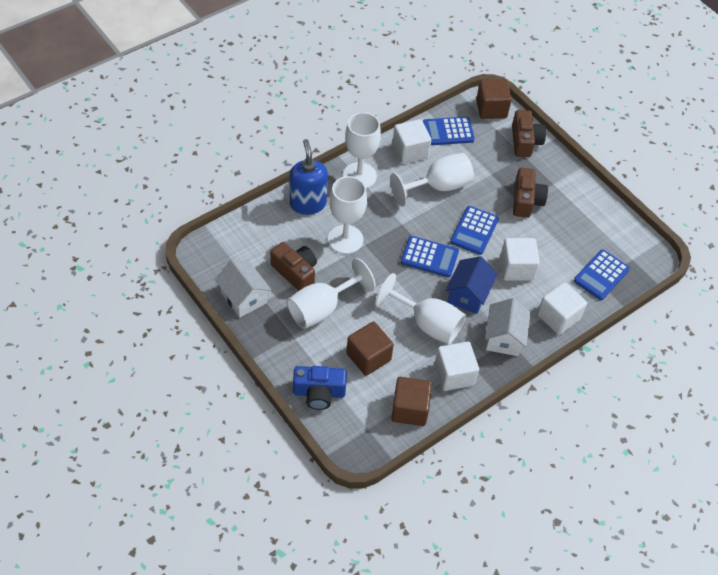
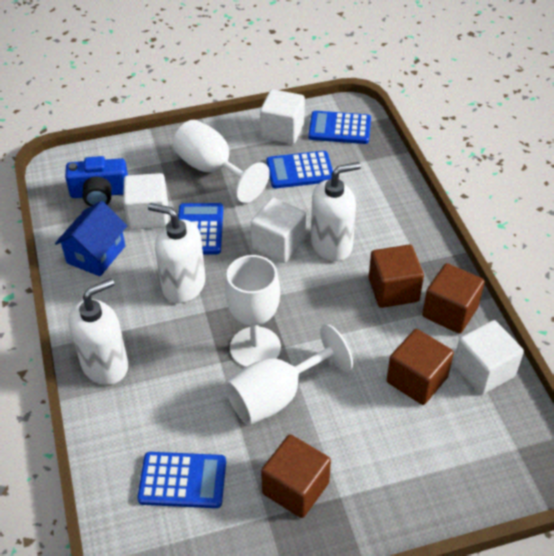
blue soap dispenser: [290,139,328,215] = 1 -> none = 0
brown camera: [270,242,317,291] [512,110,546,157] [513,168,548,218] = 3 -> none = 0
brown cube: [346,321,394,376] [391,377,432,426] [476,79,512,119] = 3 -> [261,434,331,518] [369,245,424,308] [387,329,454,405] [422,263,485,334] = 4
white goblet: [287,258,376,329] [328,176,367,254] [343,112,381,188] [375,273,466,344] [390,153,474,207] = 5 -> [173,120,270,203] [225,255,281,367] [225,324,353,425] = 3
white house: [215,259,271,318] [485,298,531,356] = 2 -> none = 0
white soap dispenser: none = 0 -> [69,278,128,385] [148,203,205,303] [311,162,361,261] = 3

